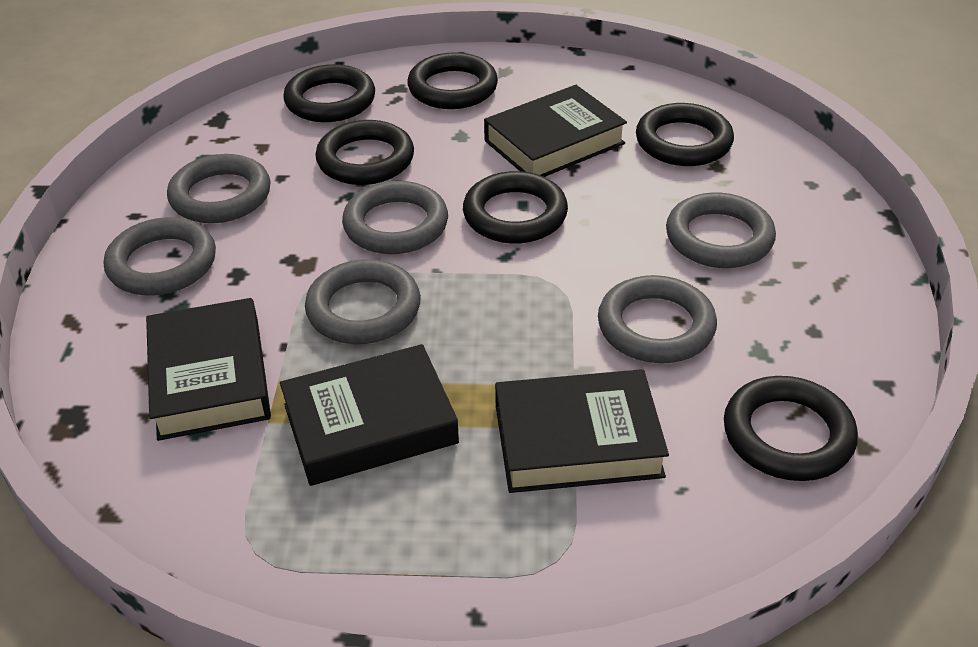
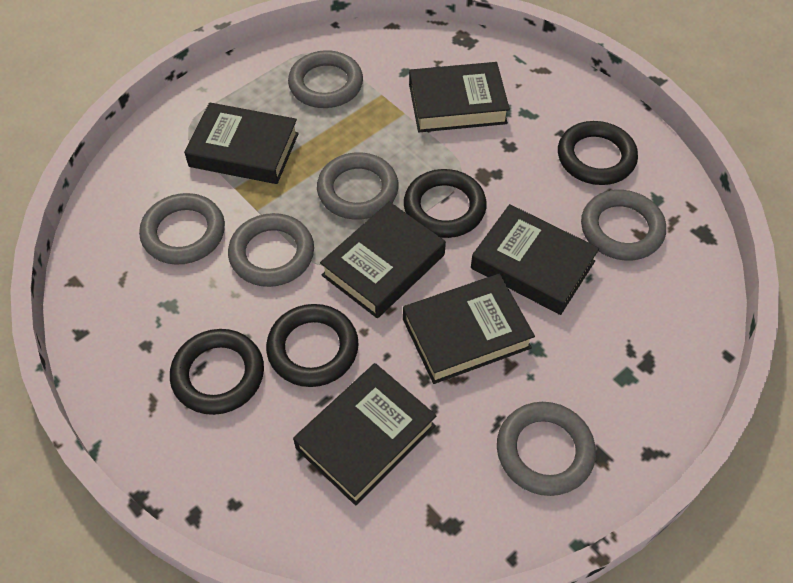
black book: [146,298,271,441] [280,344,459,486] [484,85,627,177] [495,369,669,493] = 4 -> [184,102,299,184] [293,363,437,506] [320,202,446,318] [403,274,535,384] [409,62,510,132] [471,204,599,315] = 6
black ring: [283,64,375,122] [315,120,414,185] [407,52,498,109] [463,171,568,244] [636,103,734,166] [724,376,858,481] = 6 -> [170,329,264,415] [266,304,359,387] [404,169,487,238] [558,121,638,185] = 4

